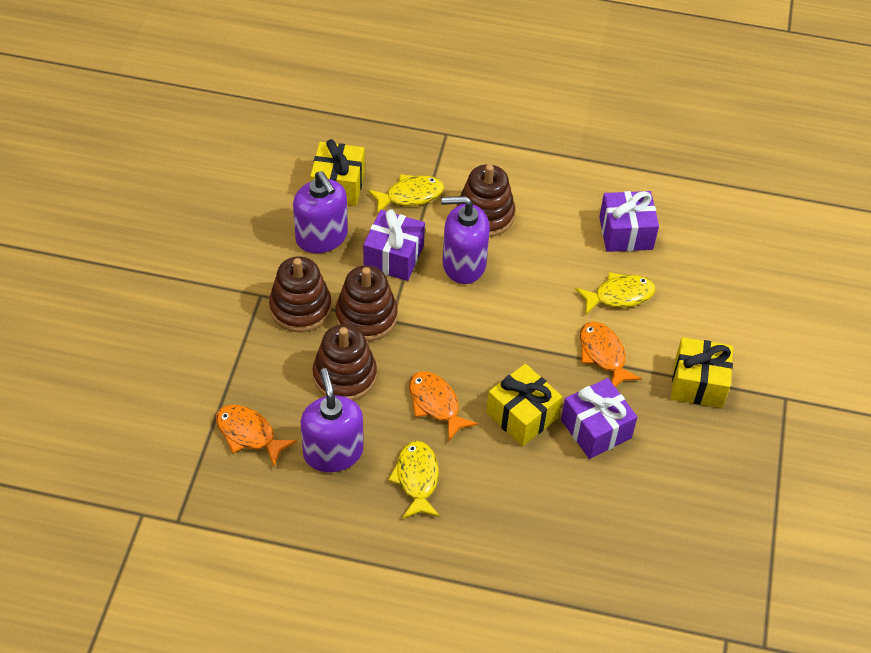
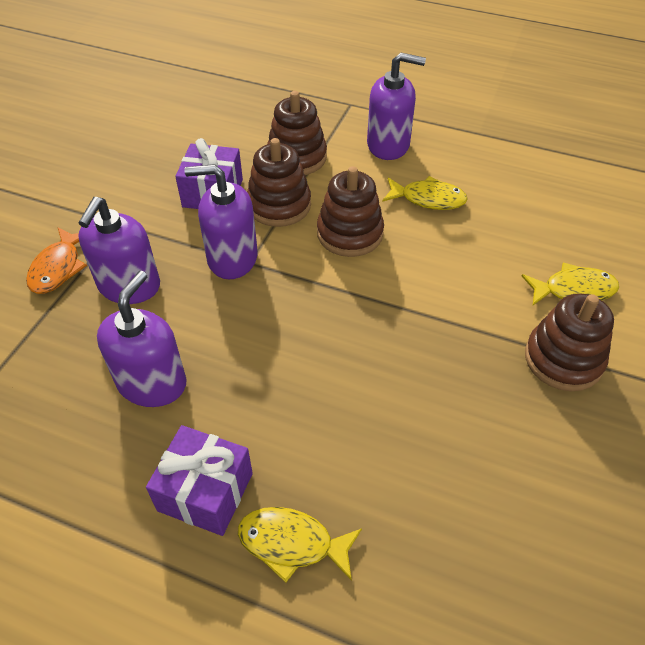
orange fish: [216,405,297,466] [409,371,478,441] [580,322,642,387] = 3 -> [26,227,87,294] = 1
purple gift: [363,209,425,281] [561,378,637,459] [599,191,659,252] = 3 -> [146,425,253,536] [175,138,243,209] = 2
purple soap dispenser: [293,171,348,253] [301,368,363,472] [441,196,490,284] = 3 -> [78,197,160,304] [97,271,186,407] [184,164,258,279] [367,53,426,160] = 4
yellow gift: [310,139,365,206] [486,364,562,446] [671,337,733,408] = 3 -> none = 0

